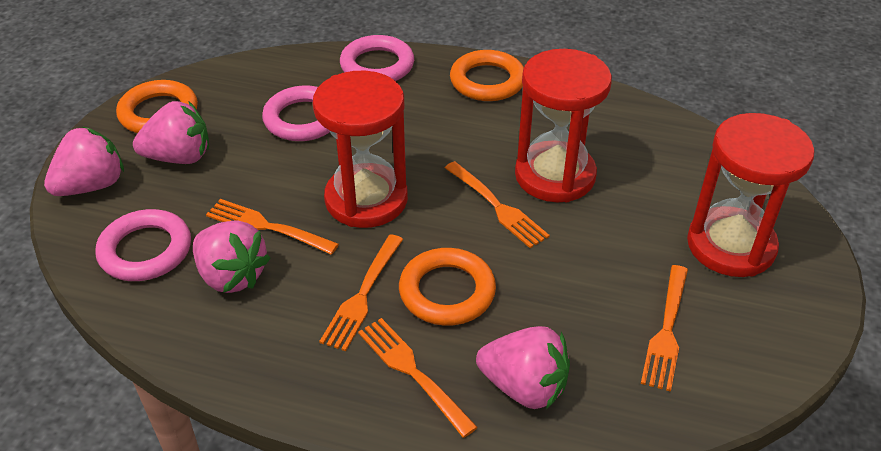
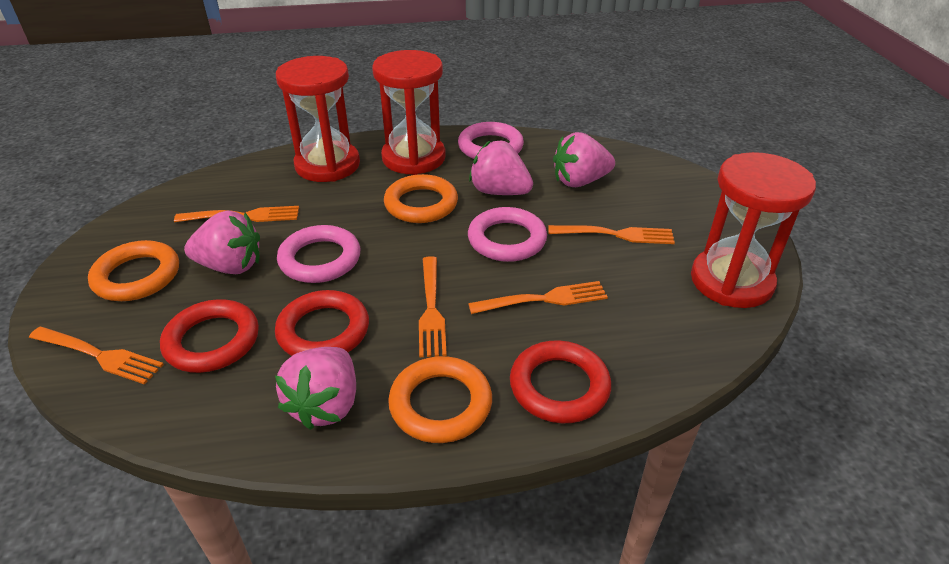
red ring: none = 0 -> [160,299,259,373] [275,290,369,356] [510,340,611,423] = 3

